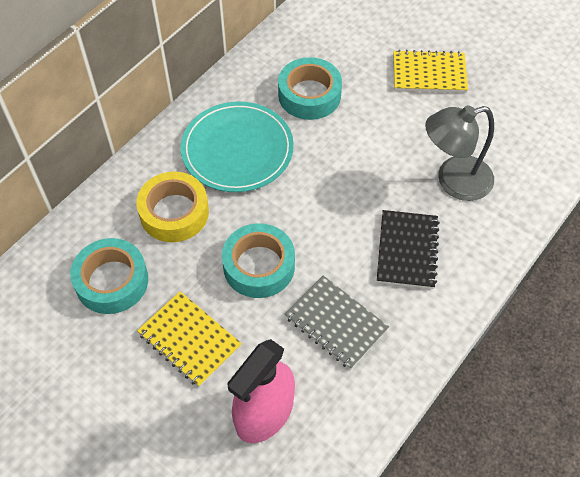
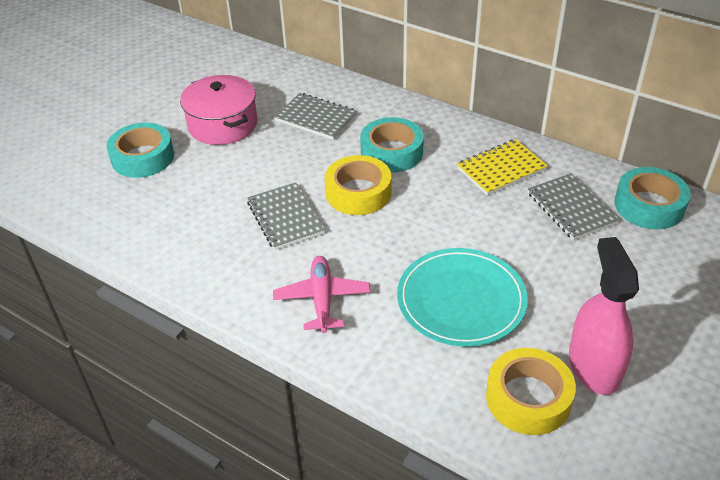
black notebook: [377,210,440,289] = 1 -> none = 0
grey lamp: [425,105,494,201] = 1 -> none = 0
grey notebook: [285,276,389,370] = 1 -> [247,183,325,250] [275,93,357,140] [528,173,619,240] = 3
pink plane: none = 0 -> [273,256,370,333] = 1
pink pot: none = 0 -> [180,75,257,145] = 1
yellow notebook: [137,291,242,387] [393,50,468,93] = 2 -> [457,139,548,196] = 1
yellow tape: [136,172,209,242] = 1 -> [325,155,391,215] [486,348,576,435] = 2

